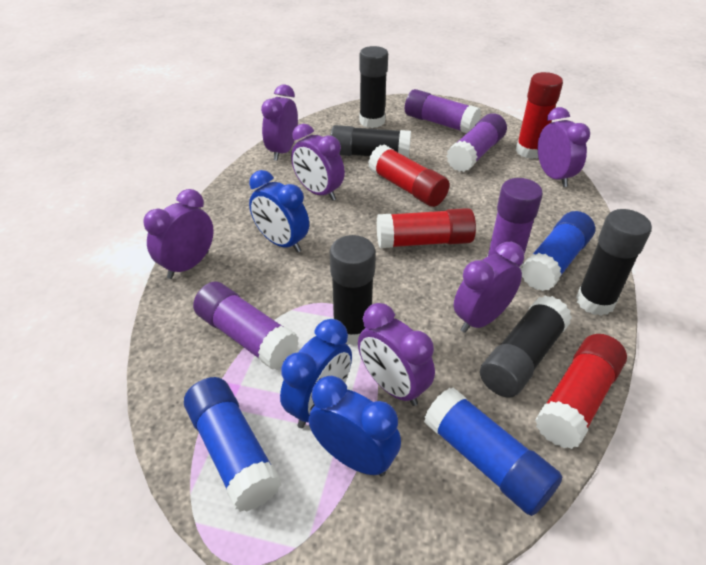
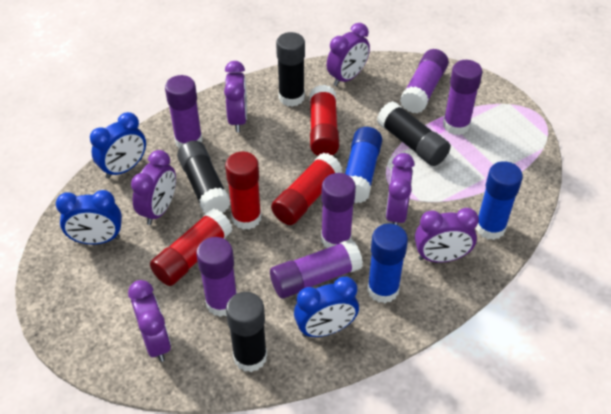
black glue stick: [330,125,411,158] [330,235,376,345] [359,46,388,128] [480,295,572,398] [576,209,652,316] = 5 -> [177,141,231,214] [226,292,267,372] [276,32,305,107] [377,101,451,166] = 4
purple glue stick: [193,282,299,370] [405,89,481,133] [446,113,507,172] [487,178,543,269] = 4 -> [165,75,203,148] [196,237,237,317] [270,239,363,299] [321,173,356,248] [400,49,449,114] [443,60,482,135] = 6

